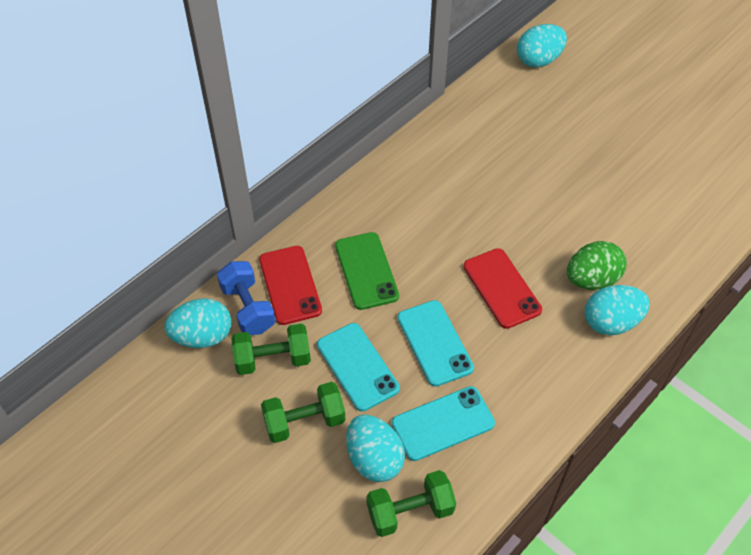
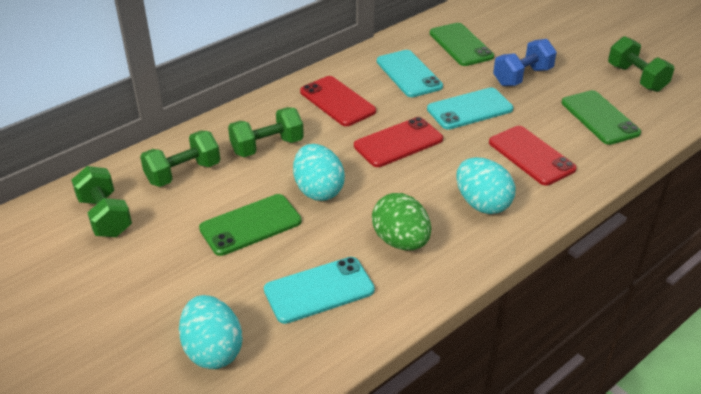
green dumbbell: [231,324,311,375] [261,382,345,443] [367,470,456,537] = 3 -> [72,166,132,237] [140,131,220,187] [228,107,304,157] [608,36,674,92] = 4
green phone: [335,232,399,310] = 1 -> [199,194,302,256] [430,23,494,66] [562,90,641,145] = 3
red phone: [259,246,322,325] [463,248,542,329] = 2 -> [300,76,376,126] [354,117,443,167] [489,126,577,186] = 3
turquoise egg: [164,298,231,348] [346,415,405,482] [517,24,567,67] [585,285,650,335] = 4 -> [179,295,243,369] [293,144,345,201] [456,157,515,214] = 3

